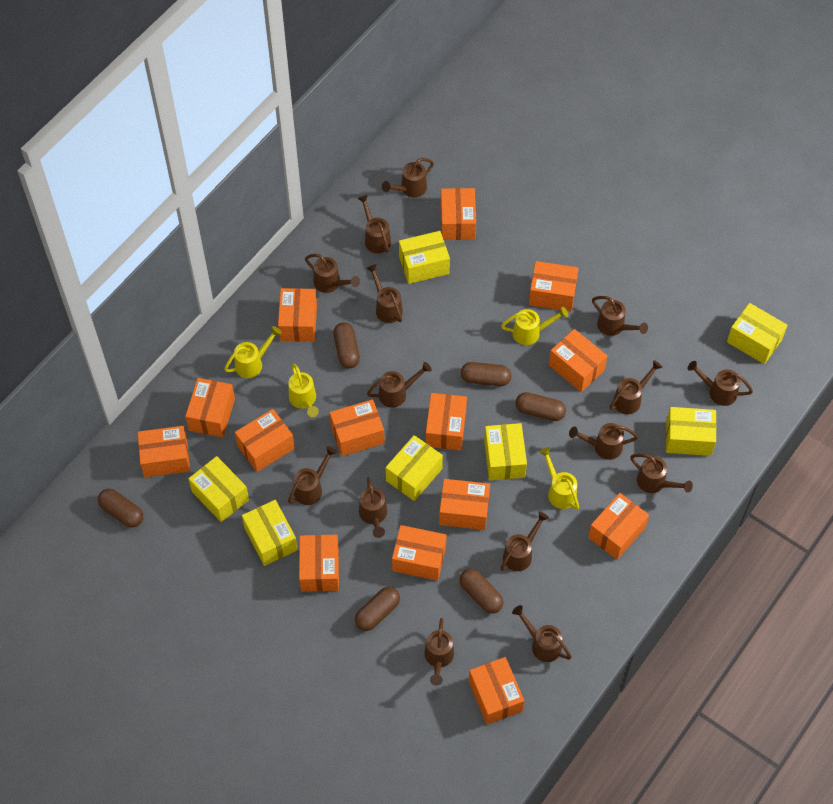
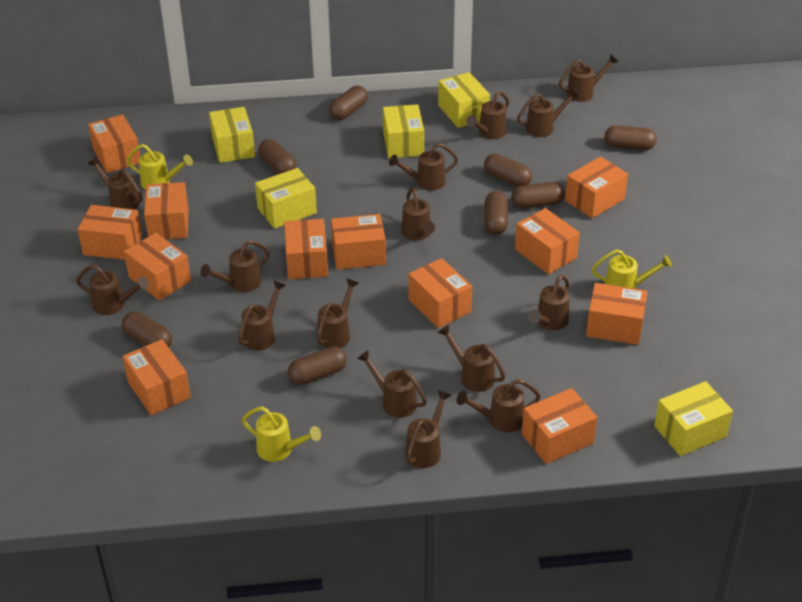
brown capsule: [98,489,143,528] [333,322,360,368] [355,587,400,631] [459,569,503,614] [461,362,511,386] [515,392,566,421] = 6 -> [122,311,172,347] [258,139,296,174] [288,347,347,385] [329,86,368,120] [484,154,532,187] [484,191,508,235] [511,182,565,209] [604,125,657,150] = 8
orange box: [138,426,190,478] [185,378,235,437] [235,409,295,472] [278,288,317,342] [299,535,339,592] [330,399,385,456] [392,525,447,581] [426,393,467,451] [439,479,490,530] [441,188,476,240] [469,657,524,725] [529,261,579,312] [549,329,607,392] [588,493,649,560] = 14 -> [78,205,142,260] [88,114,140,173] [122,339,191,415] [124,233,191,301] [144,182,189,240] [284,219,328,279] [331,214,386,270] [408,258,472,328] [515,208,580,275] [522,388,597,464] [565,156,628,218] [586,283,648,345] = 12
yellow box: [188,456,249,522] [242,500,298,566] [385,435,443,501] [399,231,450,284] [484,423,527,481] [666,407,717,456] [727,303,788,364] = 7 -> [209,107,255,163] [255,168,317,229] [383,104,424,158] [438,72,490,128] [654,381,733,456] = 5
yellow watering can: [224,326,282,378] [289,363,319,417] [501,307,568,345] [539,447,579,510] = 4 -> [126,144,193,190] [242,406,321,462] [592,249,672,289] = 3

